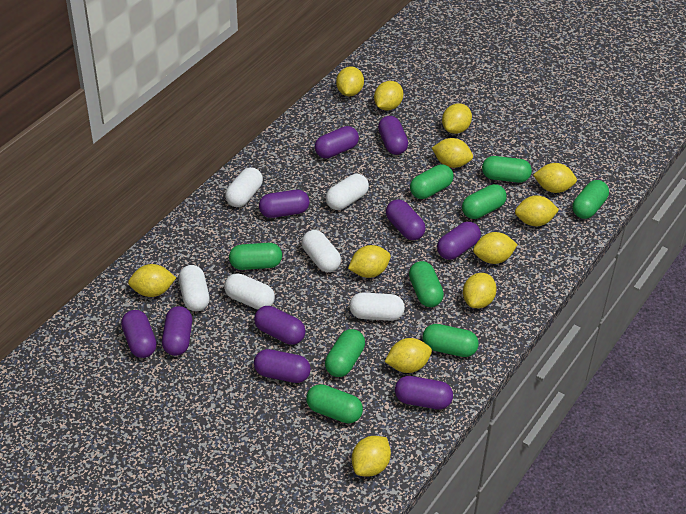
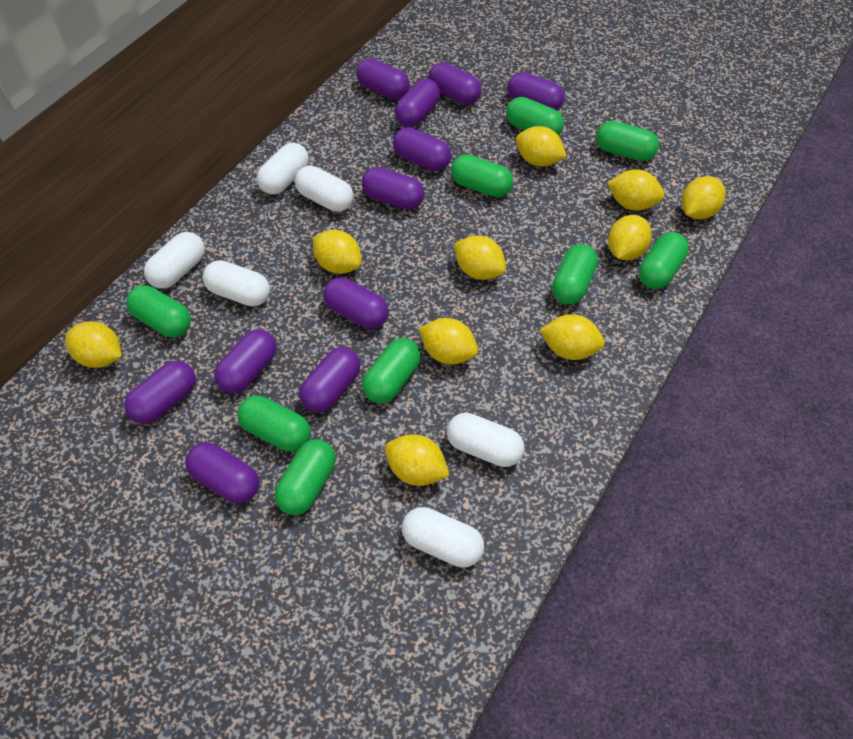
purple capsule: [121,310,157,358] [162,306,192,356] [254,306,305,345] [254,349,311,383] [259,190,310,218] [315,126,359,158] [378,116,408,155] [386,199,426,240] [395,376,453,409] [437,221,481,260] = 10 -> [124,361,196,424] [186,442,259,503] [214,329,277,393] [299,347,360,412] [323,278,389,329] [356,58,410,100] [362,167,424,209] [393,127,451,171] [395,79,440,127] [428,62,482,105] [507,72,565,110] = 11
yellow lemon: [128,264,176,297] [336,66,364,96] [348,245,391,278] [352,436,391,476] [374,81,403,110] [385,338,432,373] [432,138,473,168] [442,103,472,134] [463,273,497,308] [473,232,518,264] [515,195,559,226] [533,163,577,193] = 12 -> [65,321,121,368] [313,230,362,274] [385,434,450,486] [419,318,478,364] [454,236,506,280] [516,126,567,166] [540,314,605,360] [607,169,664,211] [608,215,652,260] [682,176,726,219] = 10

